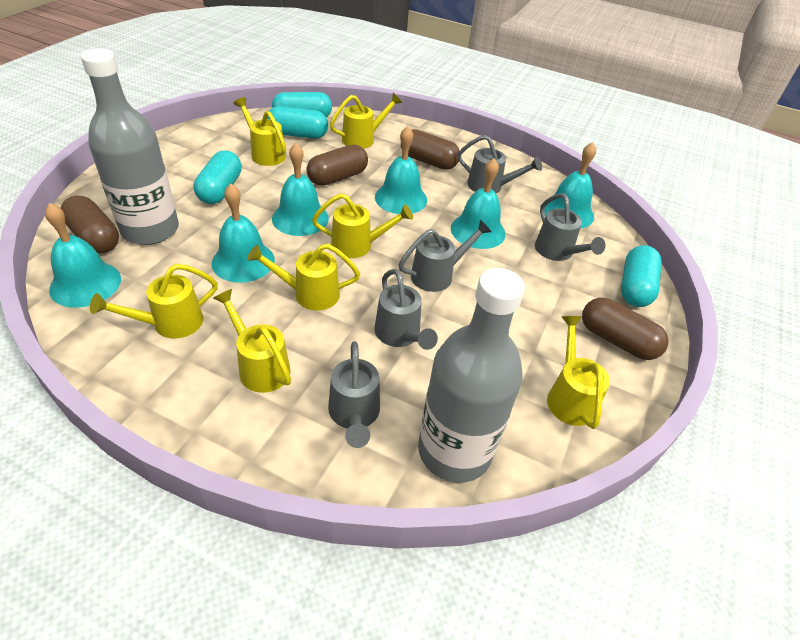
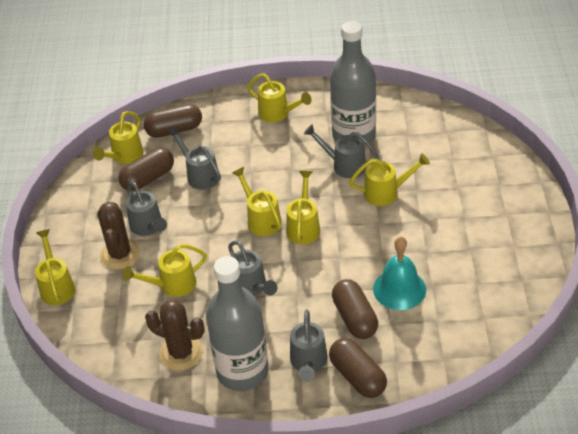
brown cactus: none = 0 -> [97,201,140,269] [145,300,205,370] = 2
turquoise bell: [45,203,121,308] [212,183,275,283] [272,143,329,236] [375,126,427,214] [451,158,506,249] [544,142,596,228] = 6 -> [373,236,426,310] = 1
turquoise capsule: [194,151,242,204] [267,106,328,139] [272,92,332,117] [621,245,662,307] = 4 -> none = 0

